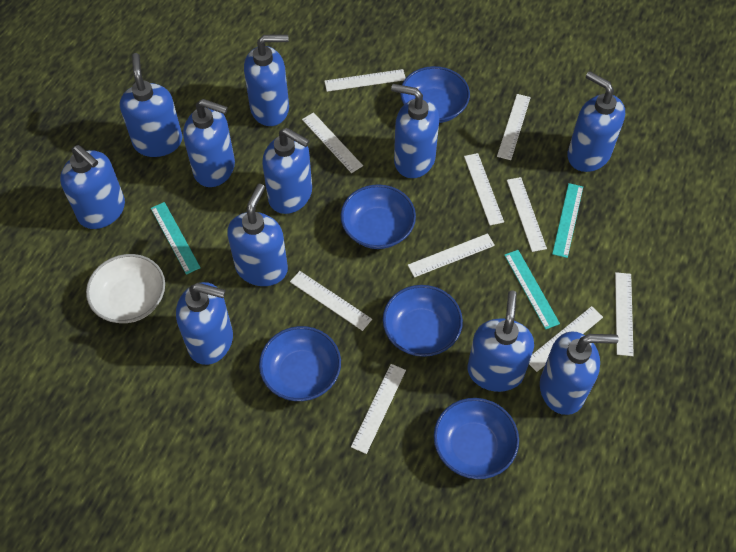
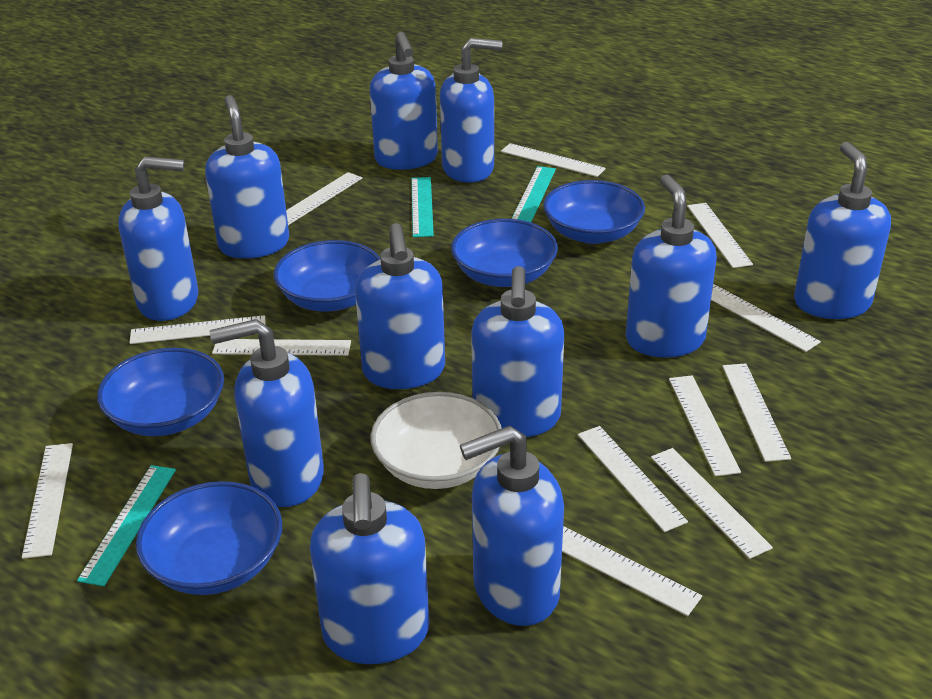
white ruler: [290,271,372,331] [302,112,363,173] [324,69,406,92] [351,364,406,454] [408,233,495,278] [464,153,504,225] [497,94,531,160] [507,177,547,252] [529,306,603,372] [615,272,634,356] = 10 -> [22,443,73,559] [130,315,266,344] [212,339,351,356] [286,172,362,225] [501,143,606,177] [562,526,702,616] [578,426,688,532] [651,448,773,559] [669,375,741,476] [687,203,753,268] [711,284,821,352] [722,363,791,462] = 12

